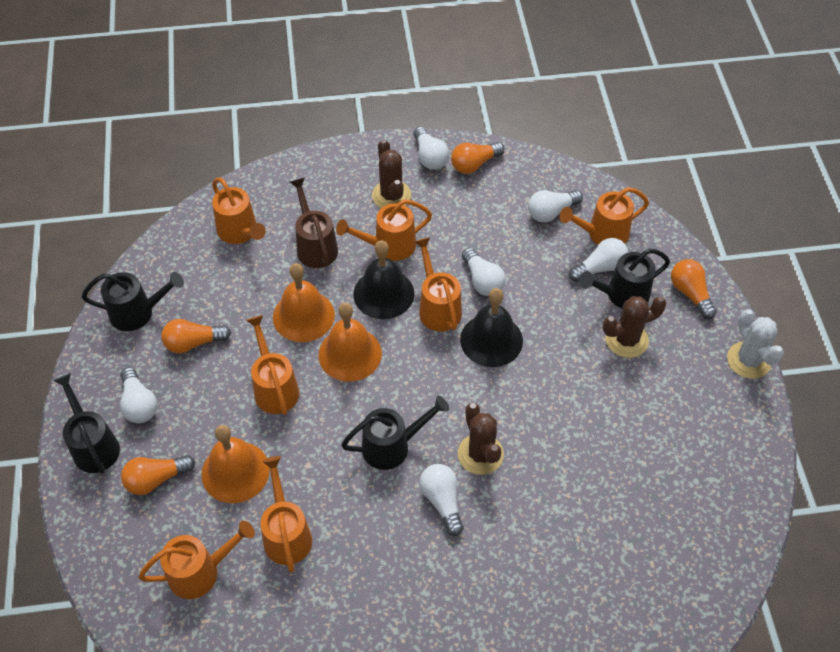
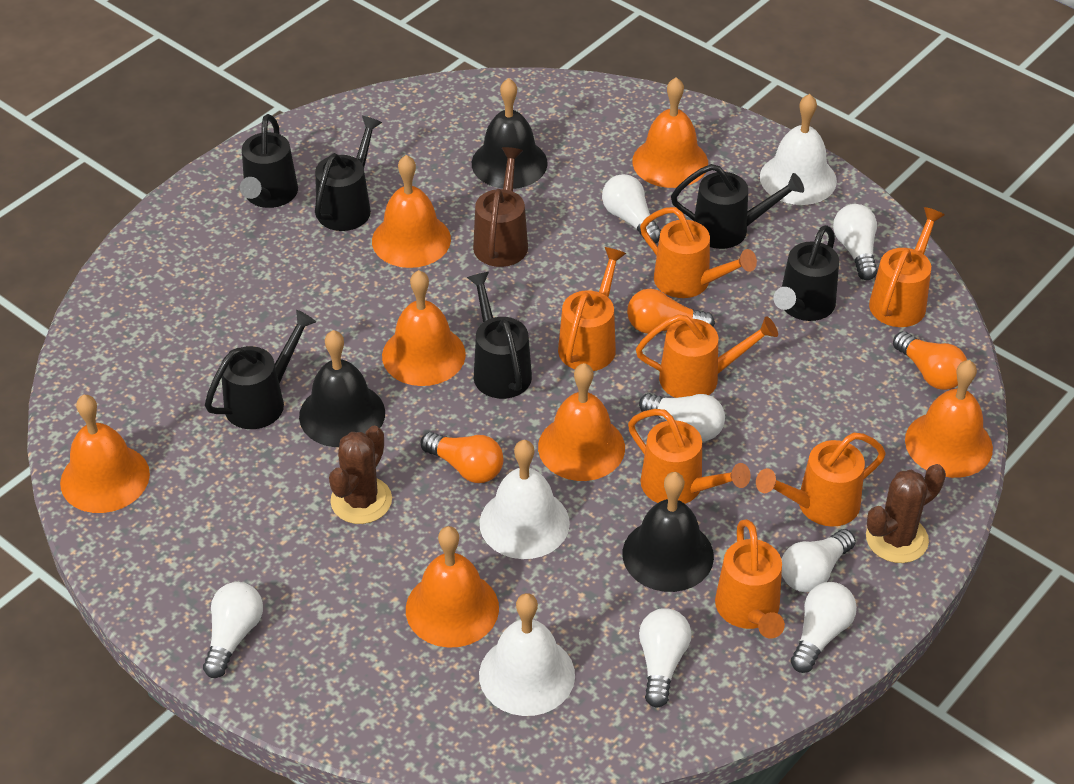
black bell: [353,240,414,319] [460,288,523,367] = 2 -> [299,330,385,447] [472,78,548,189] [623,472,714,592] = 3
black watering can: [53,373,120,474] [82,272,184,331] [341,396,449,470] [579,248,670,308] = 4 -> [205,310,316,429] [240,114,298,208] [315,116,382,231] [467,272,532,399] [671,164,804,249] [773,225,839,321] = 6
brown cactus: [372,139,411,208] [458,403,504,475] [603,296,667,358] = 3 -> [329,426,392,524] [866,464,946,563] = 2
orange bell: [202,425,270,503] [273,263,335,342] [319,303,382,382] = 3 -> [60,395,150,513] [372,155,451,268] [382,270,466,386] [406,526,499,648] [538,363,625,481] [632,77,708,188] [905,360,993,478] = 7
orange light bulb: [121,455,195,495] [161,319,231,353] [451,142,504,174] [671,259,717,319] = 4 -> [421,432,503,483] [627,289,715,334] [893,331,967,390] = 3
white bell: none = 0 -> [479,593,575,716] [480,440,570,559] [760,94,837,205] = 3
white cactus: [727,309,784,379] = 1 -> none = 0
white light bulb: [120,367,157,423] [413,127,449,170] [420,464,464,536] [462,248,506,296] [528,190,583,222] [569,238,629,282] = 6 -> [203,582,263,678] [602,174,661,244] [639,393,725,441] [639,608,692,707] [782,529,856,592] [791,582,857,673] [833,204,877,280] = 7

